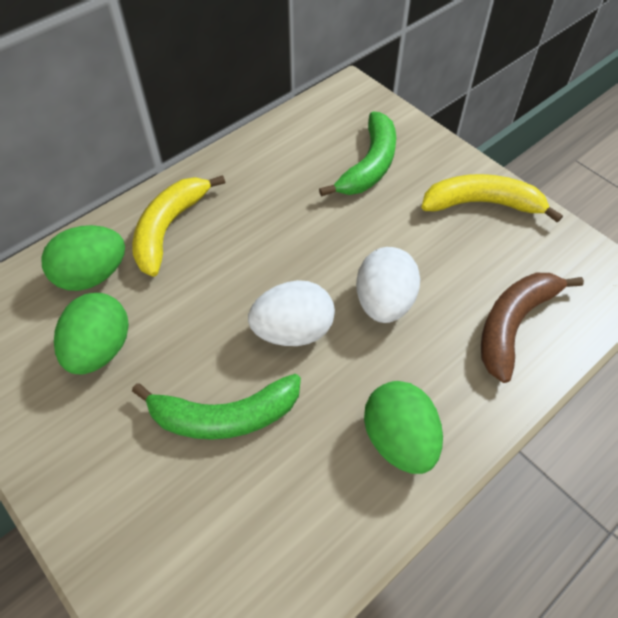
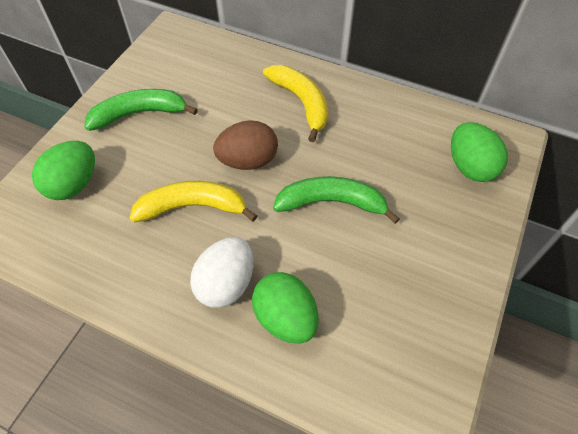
brown banana: [481,273,584,383] = 1 -> none = 0
brown egg: none = 0 -> [213,120,278,170] = 1
white egg: [248,280,335,346] [356,247,420,323] = 2 -> [190,237,253,308] = 1

